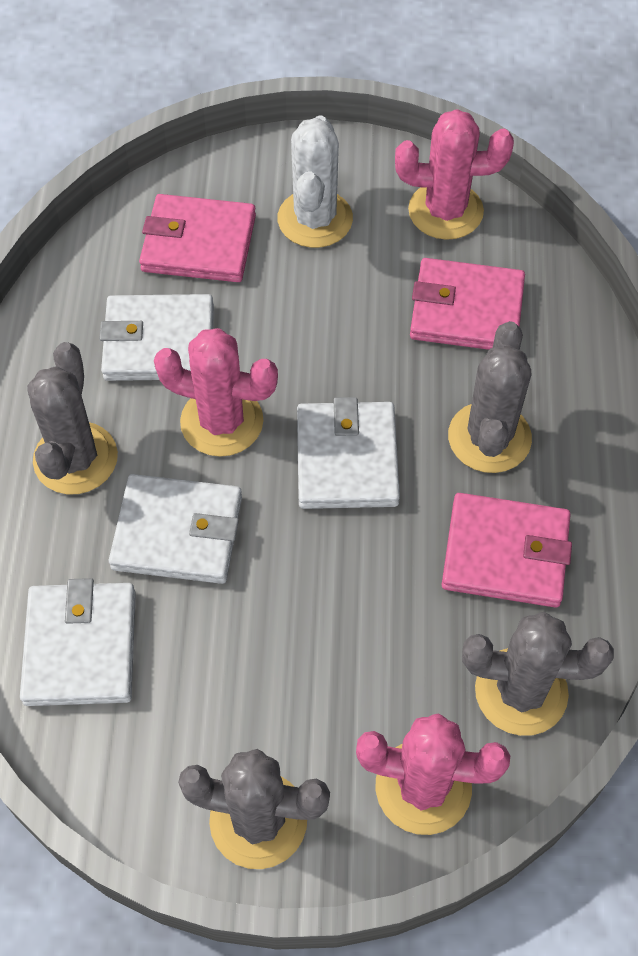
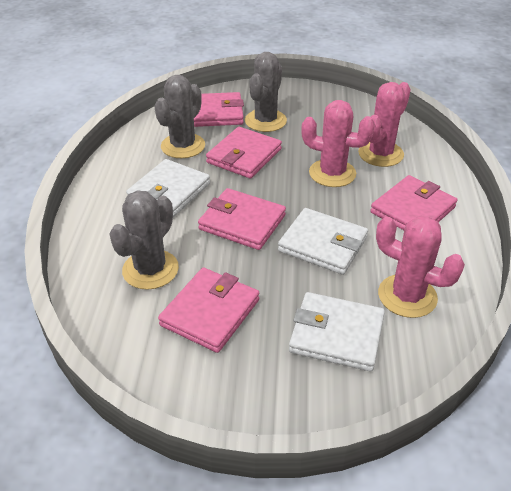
grey cactus: [27,342,118,494] [178,749,330,869] [448,321,532,473] [462,612,614,736] = 4 -> [109,191,179,290] [154,75,205,158] [245,52,287,132] = 3
pink wallet: [139,194,256,282] [410,258,525,350] [442,493,572,608] = 3 -> [158,267,259,353] [194,92,244,127] [198,188,286,250] [206,127,282,179] [370,175,458,230] = 5
white cactus: [278,115,353,248] = 1 -> none = 0
white wallet: [20,578,136,706] [99,294,214,381] [109,474,242,584] [297,397,400,509] = 4 -> [126,159,210,217] [278,208,368,275] [289,292,385,372] = 3

